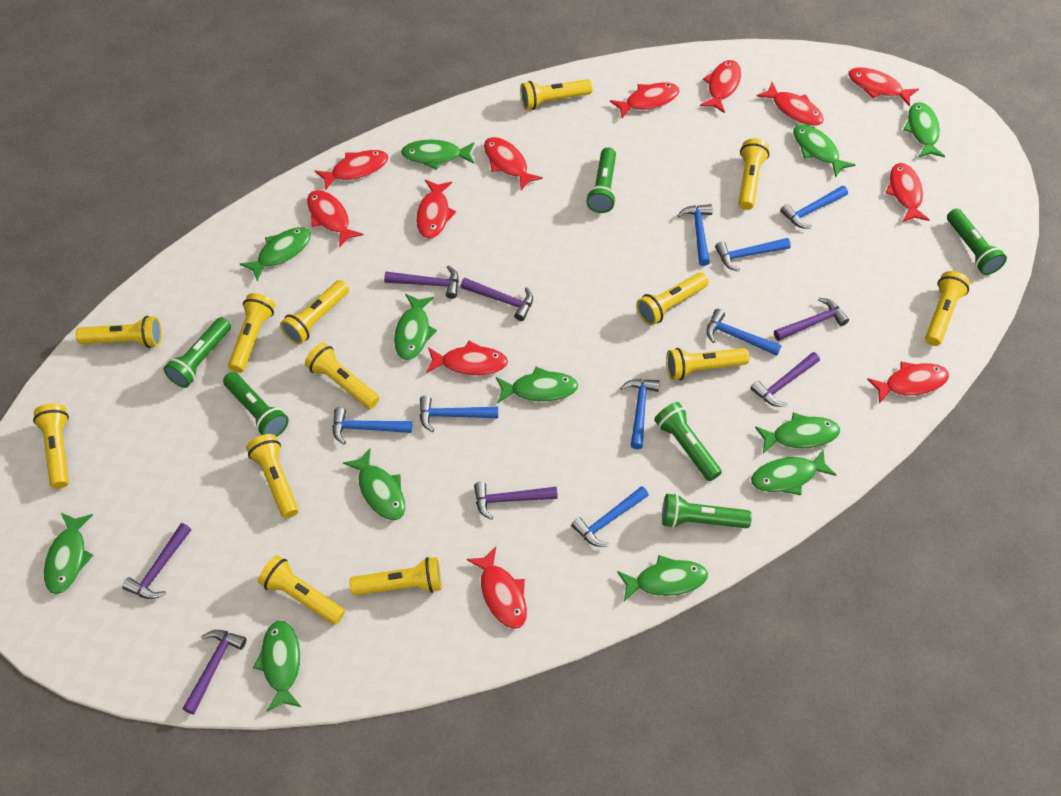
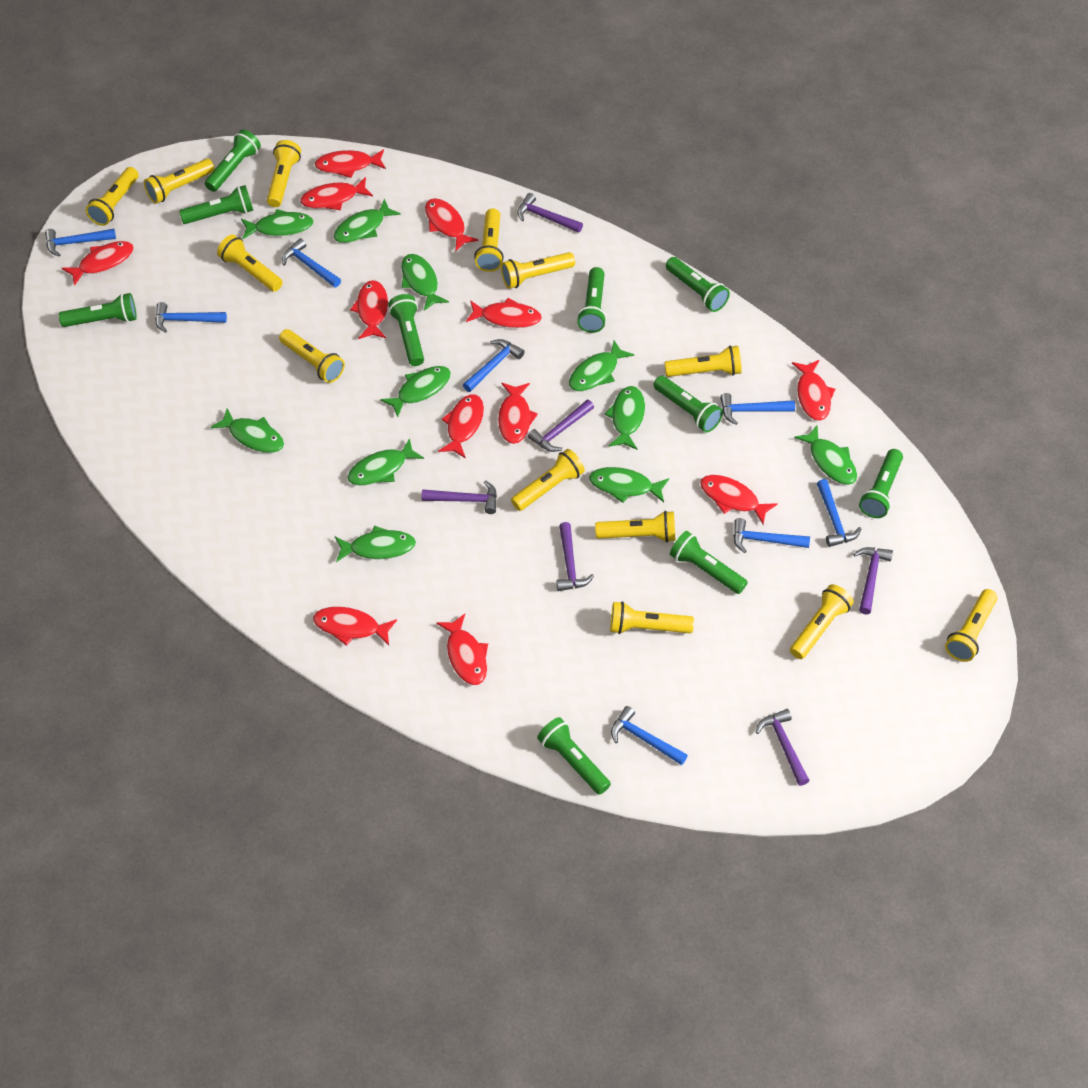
green fish: [44,513,93,594] [240,227,311,282] [253,620,301,712] [343,448,406,521] [394,294,437,360] [401,140,475,170] [496,367,578,404] [617,555,708,601] [751,449,836,495] [755,413,840,453] [793,124,856,178] [903,102,945,158] = 12 -> [211,408,284,453] [241,209,314,240] [334,199,401,243] [335,526,416,562] [347,438,424,486] [380,366,451,417] [401,254,449,311] [569,340,634,391] [589,467,669,503] [605,386,645,450] [794,425,857,485] = 11
green flashlight: [164,317,231,388] [223,372,289,437] [586,147,616,213] [654,402,722,481] [662,493,752,528] [947,209,1007,275] = 6 -> [59,293,137,327] [179,185,253,224] [205,129,261,192] [388,294,424,366] [537,717,611,795] [577,267,607,333] [653,376,723,432] [666,257,730,312] [670,531,748,594] [859,449,903,518] = 10
purple hammer: [122,523,191,599] [182,630,246,714] [384,265,459,299] [460,278,533,321] [474,482,558,520] [750,352,820,407] [774,298,849,341] = 7 -> [421,480,497,514] [517,193,583,233] [528,400,594,452] [556,522,594,591] [756,709,810,786] [853,547,893,614] = 6

